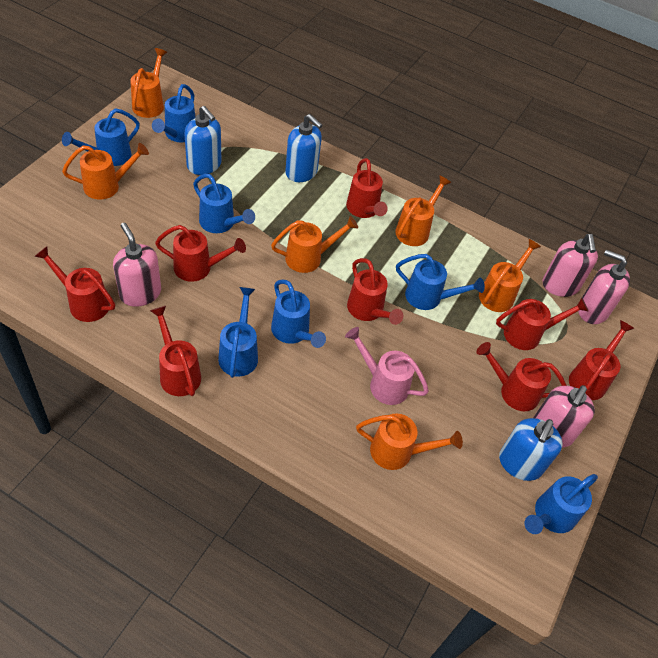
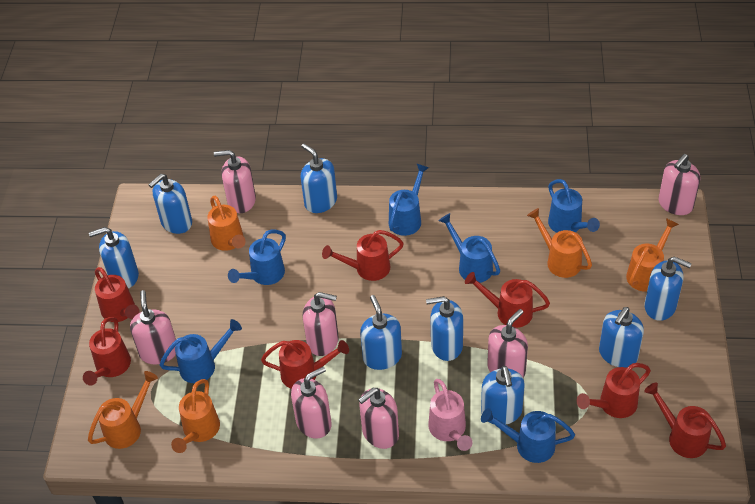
blue soap dispenser: [184,106,221,175] [285,114,323,182] [499,418,563,481] = 3 -> [89,227,139,288] [148,174,192,234] [301,144,337,213] [360,295,402,370] [426,296,463,361] [481,366,525,424] [599,307,644,368] [644,256,692,321] = 8
blue watering can: [62,109,140,166] [152,84,195,142] [193,174,255,233] [218,287,258,378] [271,279,326,348] [396,254,485,310] [524,474,598,534] = 7 -> [160,319,242,383] [228,229,286,285] [389,163,429,236] [438,213,500,283] [481,408,575,463] [548,179,600,233] = 6
orange watering can: [62,143,149,200] [130,48,167,118] [271,216,358,273] [356,414,463,470] [395,175,451,246] [479,239,541,312] = 6 -> [88,371,158,449] [171,379,220,453] [207,196,246,251] [527,208,592,278] [626,218,679,292] = 5
pink soap dispenser: [113,223,161,307] [533,385,595,448] [543,234,598,297] [578,250,630,324] = 4 -> [130,290,176,364] [214,150,256,213] [291,367,332,439] [303,292,339,356] [358,388,399,449] [487,309,528,378] [658,154,700,215] = 7
red watering can: [34,246,115,322] [150,306,201,396] [155,225,246,282] [346,158,388,218] [347,258,403,325] [477,342,567,411] [496,298,589,350] [569,320,635,400] = 8 -> [83,317,131,385] [95,267,140,322] [261,340,349,389] [322,230,404,281] [465,272,550,328] [576,363,651,418] [644,382,726,458] = 7

